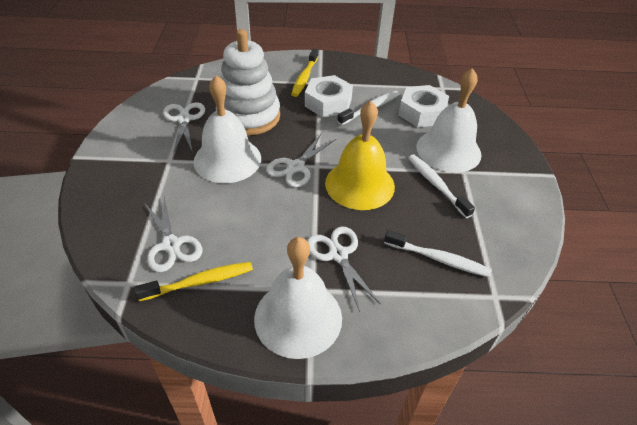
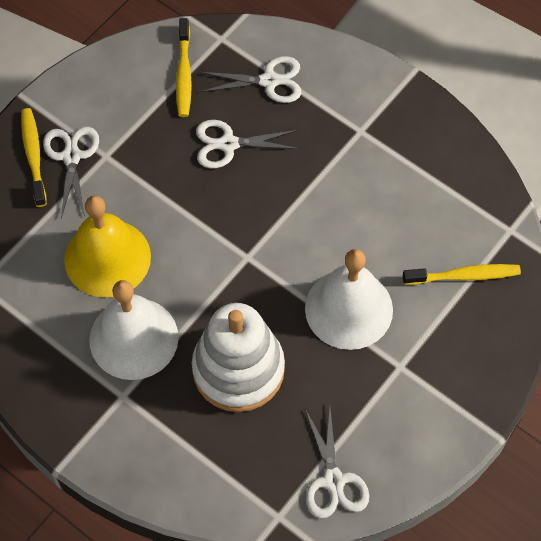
white bell: [193,75,261,183] [254,237,342,359] [416,68,482,173] = 3 -> [89,280,179,380] [305,249,393,350] = 2
white nut: [305,75,353,117] [399,85,449,127] = 2 -> none = 0
white toothbrush: [337,91,400,125] [384,230,492,277] [408,155,475,218] = 3 -> none = 0
yellow toothbrush: [134,262,253,301] [291,48,319,97] = 2 -> [21,108,47,207] [176,18,192,117] [403,264,521,285] = 3

